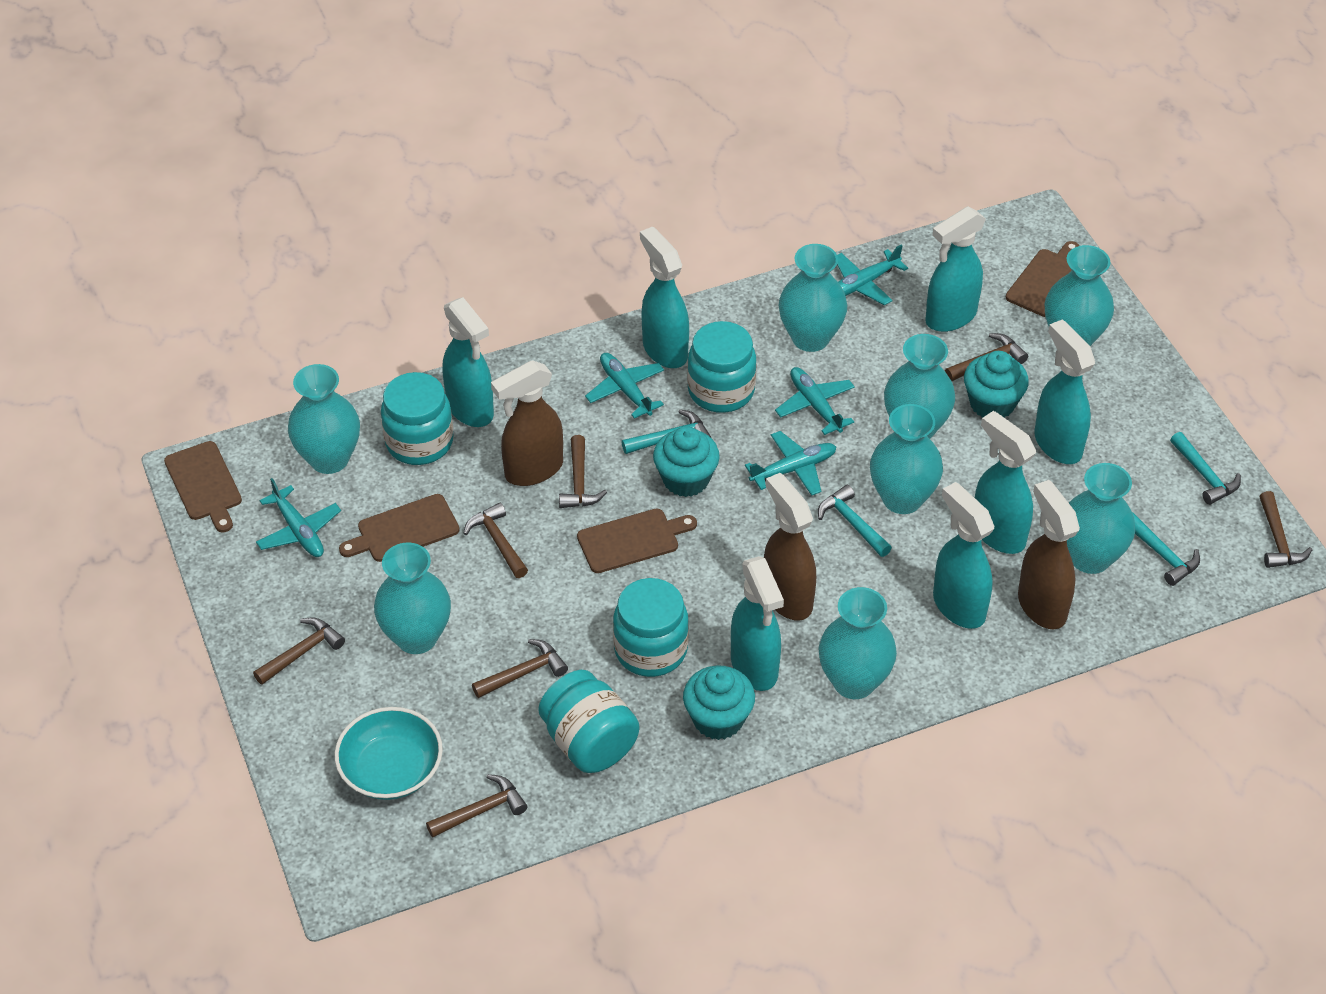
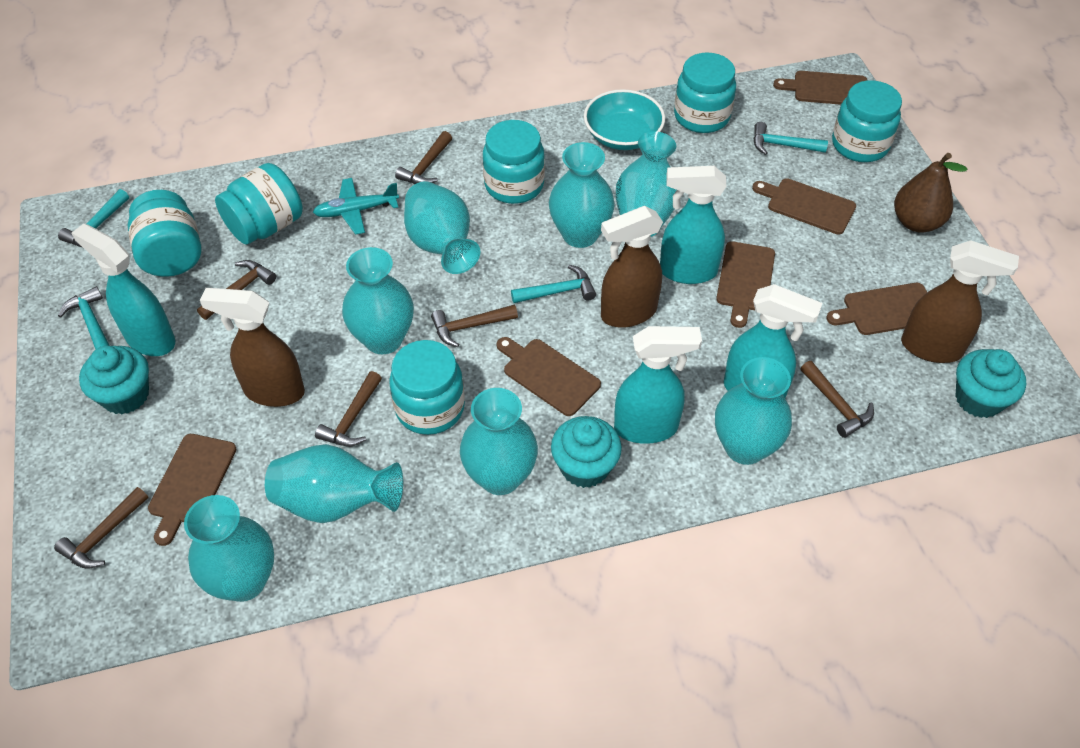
brown cutting board: [164,441,242,532] [339,494,460,562] [577,509,697,573] [1006,241,1080,317] = 4 -> [148,434,237,546] [497,337,601,416] [716,241,775,328] [752,178,856,235] [773,71,867,105] [826,283,927,335] = 6
brown hammer: [253,617,345,685] [426,774,527,838] [463,502,528,578] [472,639,568,698] [559,435,607,508] [945,333,1028,381] [1259,491,1312,568] = 7 -> [54,487,148,569] [197,260,276,320] [315,371,382,447] [395,131,452,184] [431,305,518,347] [800,361,874,438] = 6
brown pear: none = 0 -> [894,153,968,233] = 1
turquoise jar: [381,372,454,465] [538,670,639,773] [613,578,689,677] [687,321,756,413] = 4 -> [128,190,202,277] [215,163,303,245] [389,340,465,435] [483,120,545,204] [674,53,736,133] [832,80,902,162] = 6
turquoise plane: [256,478,341,557] [585,353,664,418] [745,431,836,496] [775,367,855,435] [837,244,908,305] = 5 -> [313,178,399,235] = 1
turquoise spray bottle: [443,297,494,427] [640,226,689,368] [731,556,784,691] [925,206,986,332] [933,482,994,629] [975,411,1036,554] [1035,319,1095,464] = 7 -> [72,224,175,356] [614,326,702,444] [660,166,726,284] [724,284,822,398] = 4

